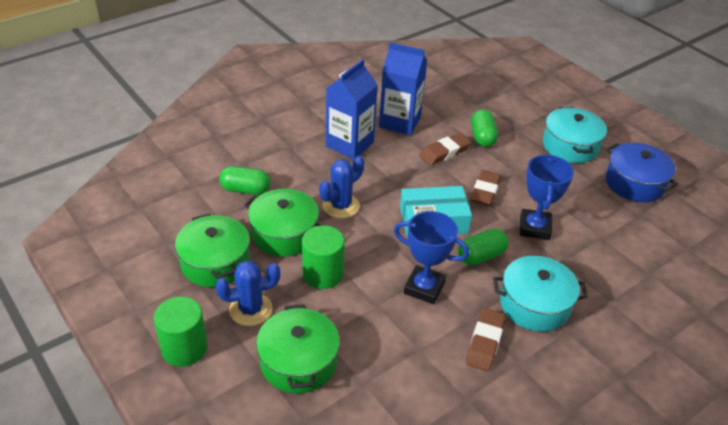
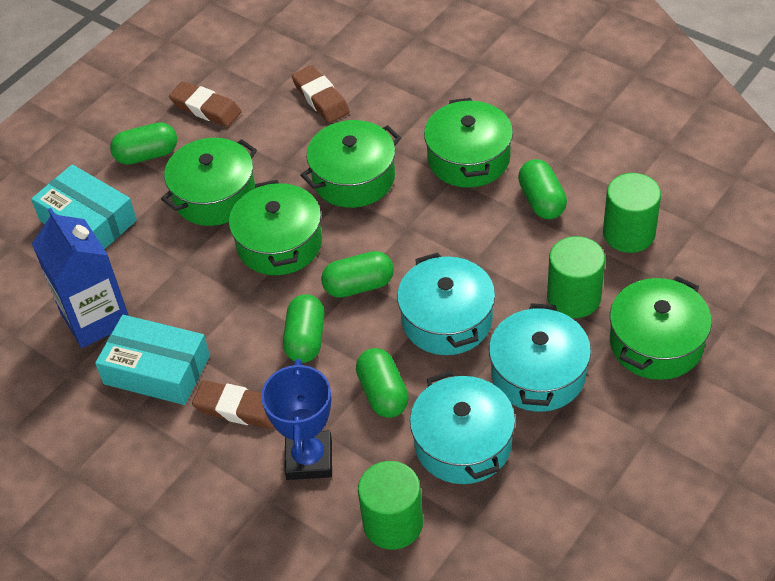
blue cactus: [215,260,280,326] [319,156,364,218] = 2 -> none = 0
blue carton: [326,59,378,159] [379,42,427,135] = 2 -> [32,208,129,348] = 1
blue pot: [606,143,678,202] = 1 -> none = 0
blue trophy: [394,211,469,304] [520,154,574,240] = 2 -> [261,359,332,480] = 1
green capsule: [219,166,270,195] [458,229,508,265] [471,110,498,147] = 3 -> [110,122,177,165] [283,294,325,363] [321,251,394,298] [356,348,409,418] [518,159,567,219] = 5
green cylinder: [154,297,207,367] [302,225,345,289] = 2 -> [358,461,423,549] [547,236,605,318] [603,173,661,253] = 3
green pot: [175,213,250,287] [244,189,321,257] [256,304,340,393] = 3 -> [161,138,257,226] [229,180,322,275] [301,120,401,208] [424,98,513,188] [610,276,712,380] = 5
turquoise box: [400,186,472,237] = 1 -> [31,164,137,250] [95,315,210,405] = 2
turquoise pot: [493,256,588,332] [543,107,607,163] = 2 -> [397,253,495,355] [410,371,515,484] [489,303,591,412] = 3

